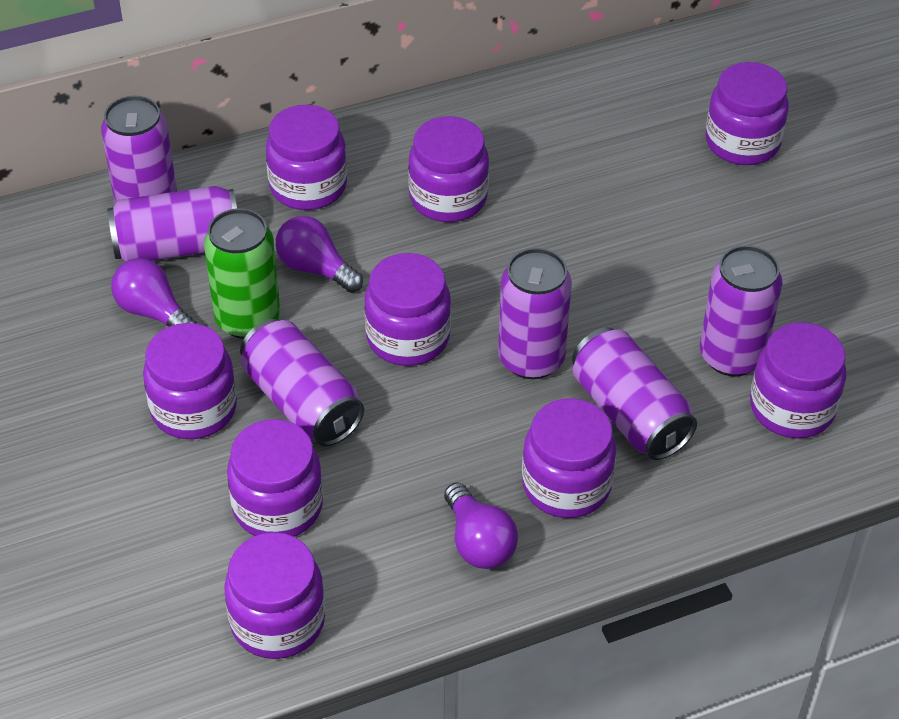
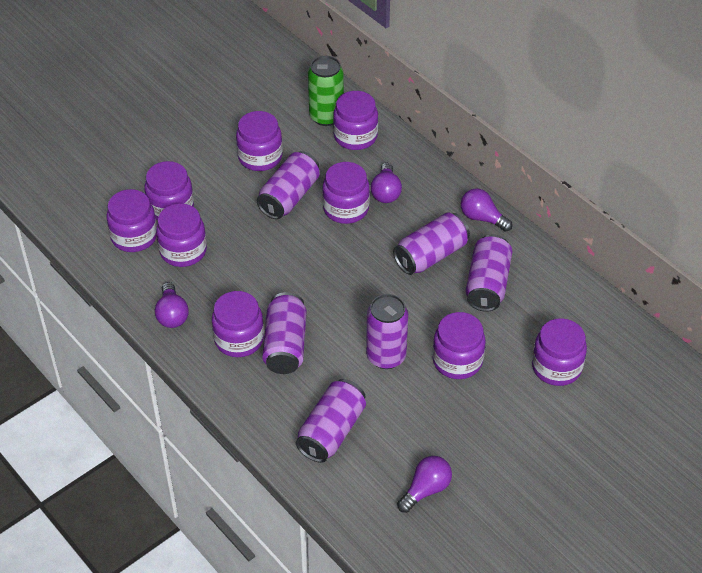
purple light bulb: [111,258,197,327] [275,216,363,293] [444,482,518,569] = 3 -> [155,282,189,328] [371,163,402,203] [397,456,452,513] [461,189,512,232] = 4

